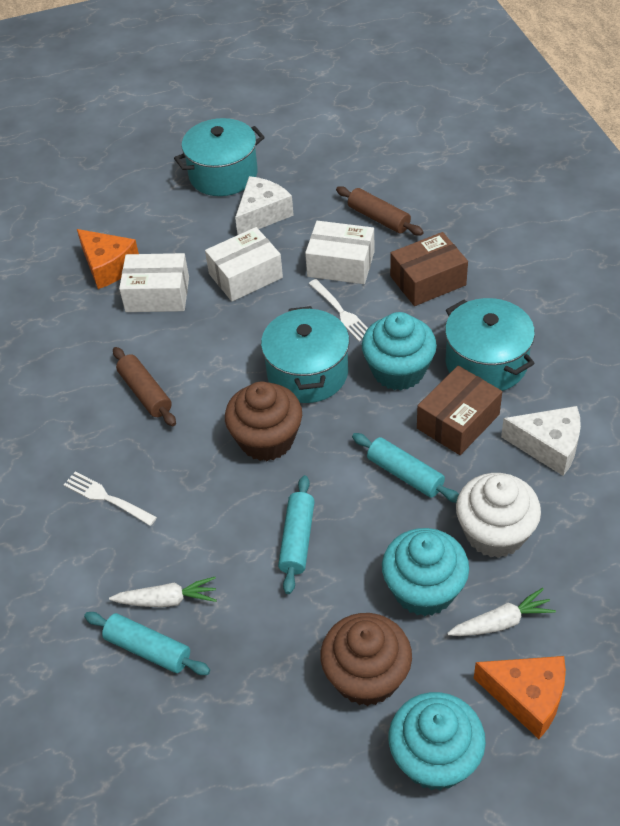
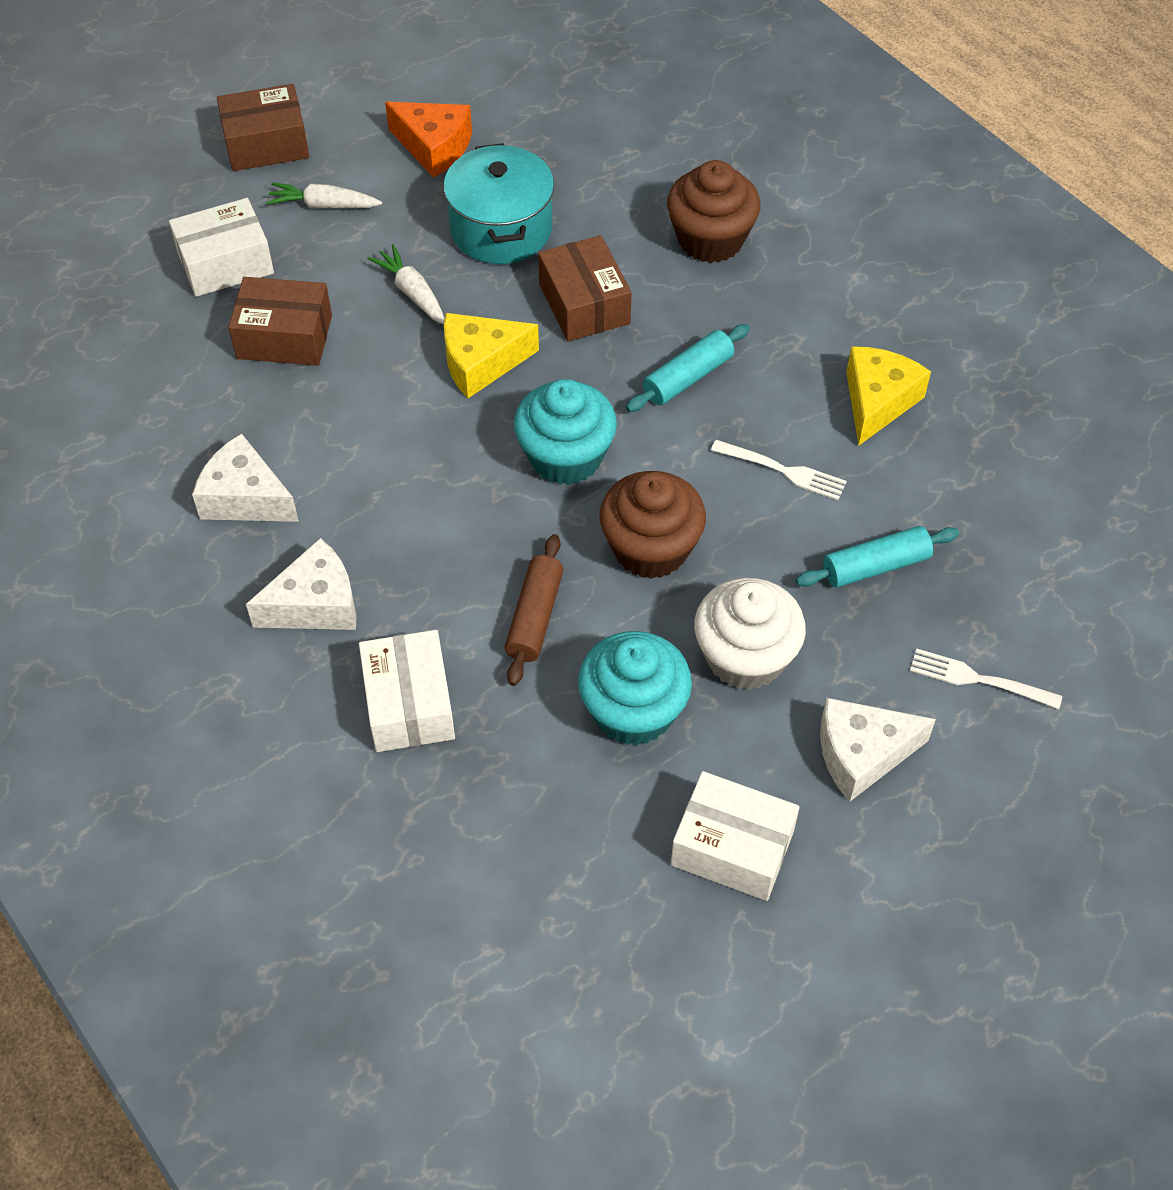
brown box: [390,232,468,306] [417,366,502,455] = 2 -> [217,84,309,171] [228,277,332,366] [538,235,632,341] = 3
brown rolling pin: [113,347,176,426] [336,186,424,236] = 2 -> [505,534,564,686] = 1
orange cheese: [77,229,139,289] [474,656,566,739] = 2 -> [385,102,472,177] = 1
turquoise cupcake: [362,312,437,390] [382,528,469,616] [389,692,486,791] = 3 -> [514,379,617,485] [578,631,692,745] = 2
turquoise pot: [174,118,265,196] [261,306,349,403] [445,298,535,391] = 3 -> [443,143,554,264] = 1
turquoise rolling pin: [84,612,210,675] [278,475,315,594] [352,433,459,503] = 3 -> [626,324,750,412] [796,526,959,588] = 2
white cheese: [235,176,294,235] [501,406,581,476] = 2 -> [192,433,299,522] [246,538,356,630] [820,698,936,802] = 3
yellow cheese: none = 0 -> [444,313,539,398] [846,346,931,446] = 2

